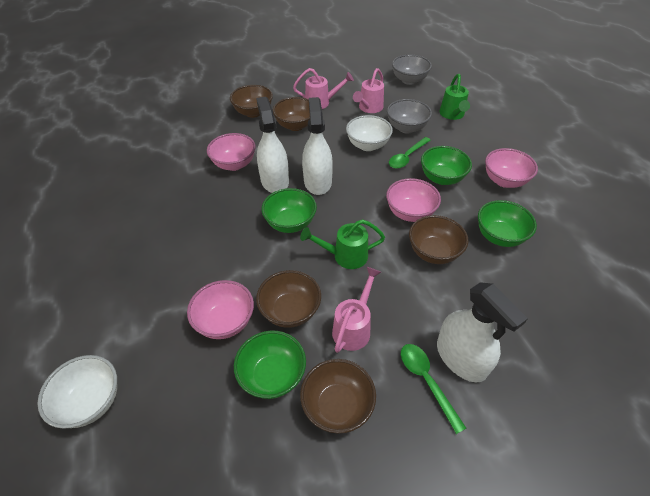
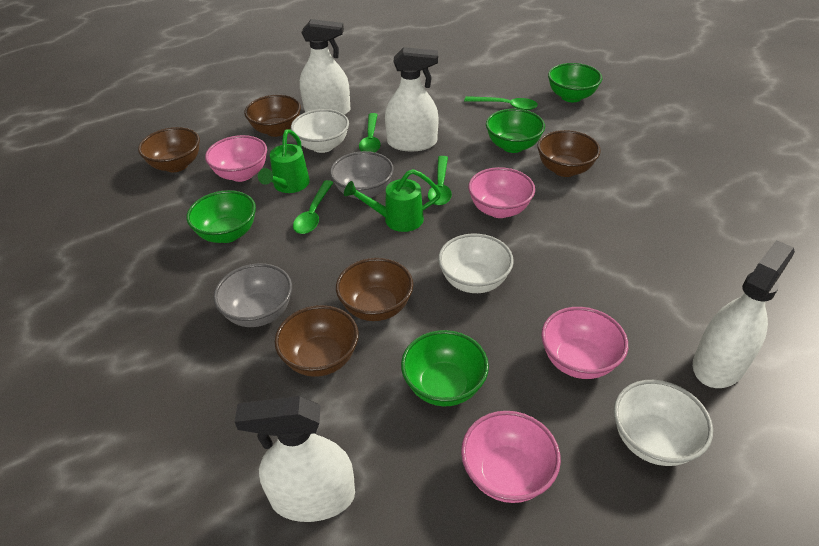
green spoon: [389,137,431,169] [401,344,466,434] = 2 -> [293,180,334,234] [359,113,381,152] [428,156,452,205] [464,96,538,110] = 4
pink watering can: [293,68,354,109] [332,267,381,353] [353,68,384,113] = 3 -> none = 0
white bowl: [37,355,117,429] [346,115,393,151] = 2 -> [291,109,349,153] [438,234,514,293] [614,380,713,466] = 3
white spray bottle: [256,97,289,193] [302,97,333,195] [437,282,528,383] = 3 -> [235,396,355,522] [300,19,350,115] [385,47,439,151] [693,240,795,388] = 4

